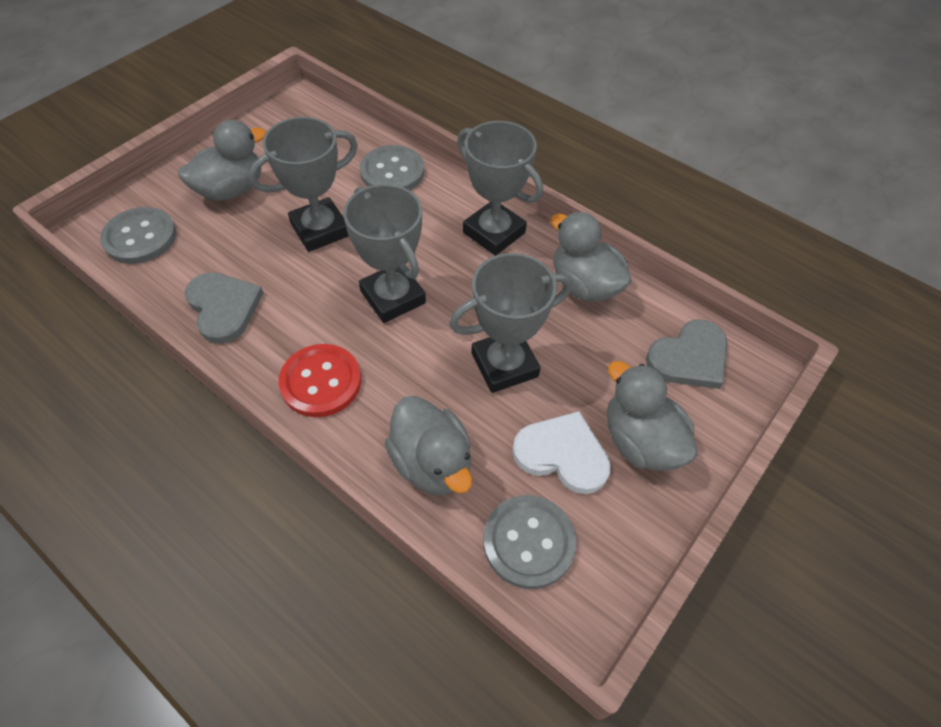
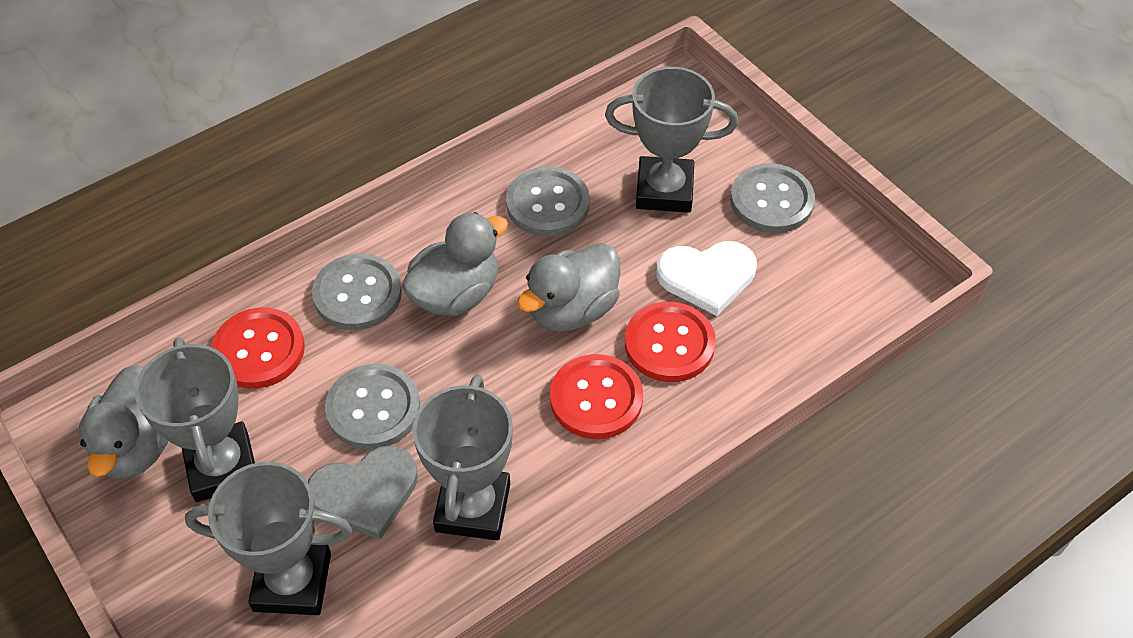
grey button: [100,207,176,264] [360,145,424,191] [483,495,576,589] = 3 -> [312,254,402,330] [325,364,420,450] [506,167,590,237] [730,163,815,233] = 4
grey duck: [178,120,266,201] [385,396,472,495] [551,212,632,302] [607,361,698,471] = 4 -> [78,365,169,480] [402,212,508,316] [517,243,620,331] = 3
grey heart: [185,272,264,344] [646,319,728,389] = 2 -> [307,445,418,540] = 1
red button: [278,344,361,417] = 1 -> [211,307,305,389] [550,354,643,439] [625,302,716,382] = 3

